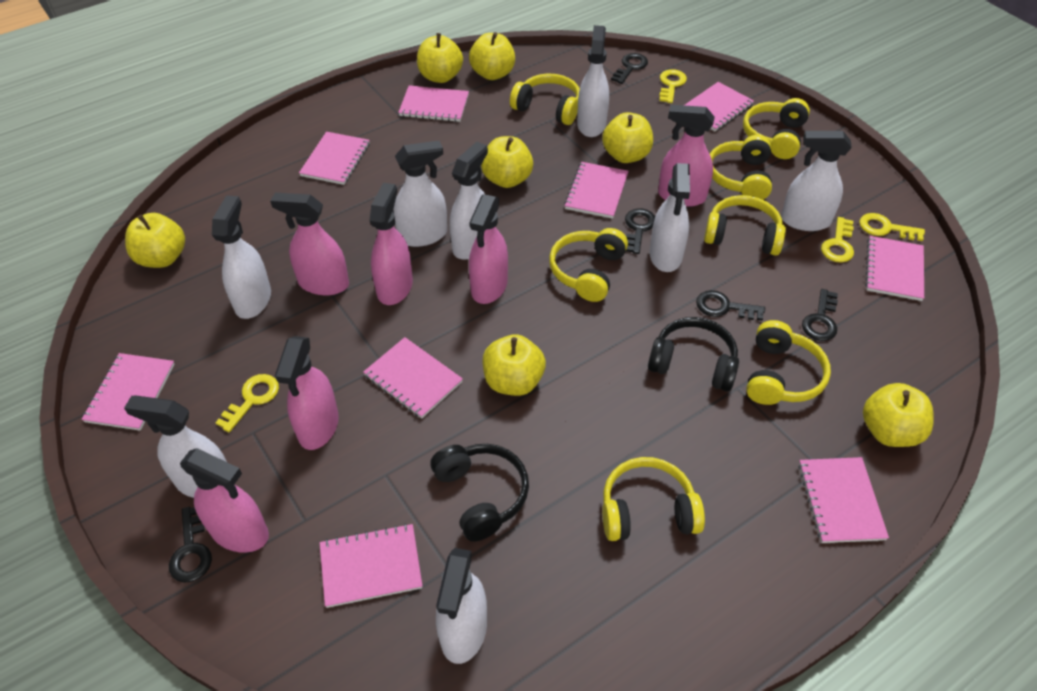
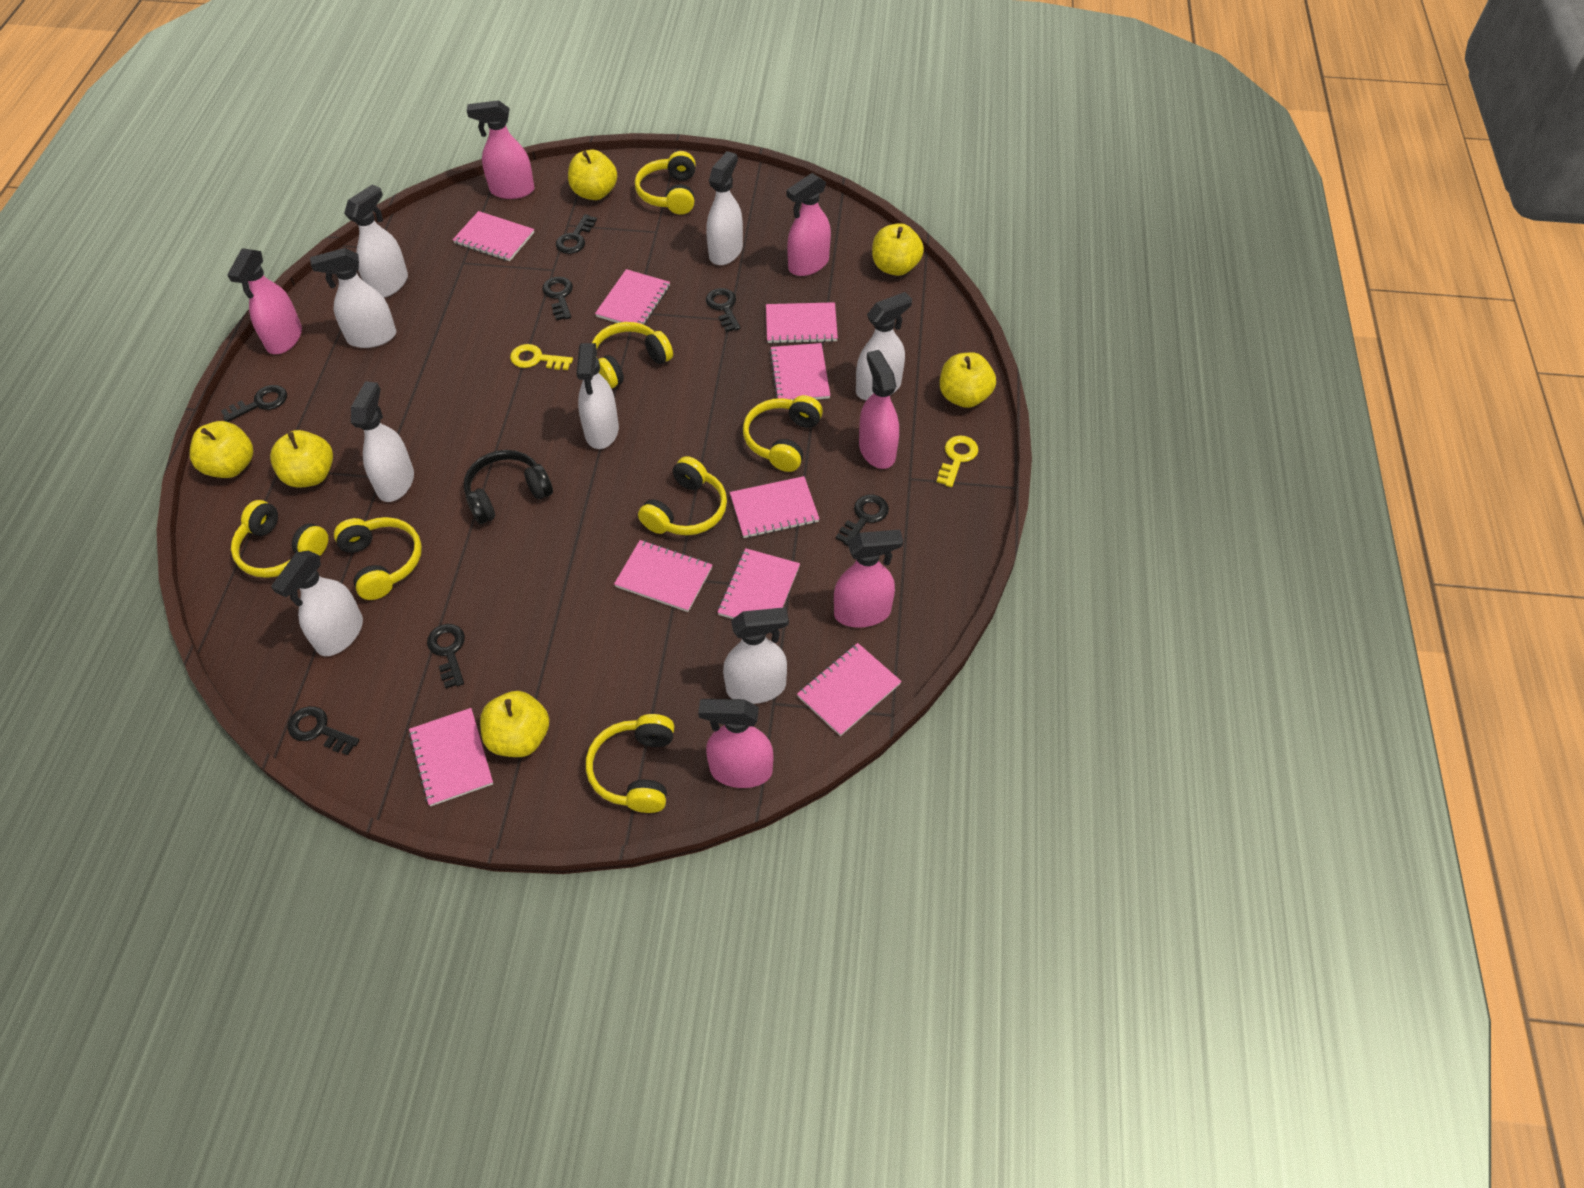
black headphones: [430,444,529,542] [648,317,739,391] = 2 -> [464,450,553,524] = 1
black key: [169,507,212,583] [611,53,648,84] [625,208,655,254] [696,290,765,321] [802,289,838,341] = 5 -> [221,385,287,422] [288,706,360,755] [427,624,465,689] [542,277,573,320] [556,214,597,254] [706,288,741,332] [836,495,889,547] = 7
yellow apple: [125,213,185,268] [417,33,463,83] [469,32,515,80] [481,136,533,188] [483,334,546,396] [602,112,653,163] [863,383,934,447] = 7 -> [190,421,253,478] [270,430,333,488] [480,691,549,757] [568,150,617,200] [872,223,924,276] [940,352,996,408] = 6
yellow key: [215,374,279,432] [659,69,687,103] [821,217,854,263] [859,213,925,241] = 4 -> [510,344,573,370] [937,435,978,487] = 2

